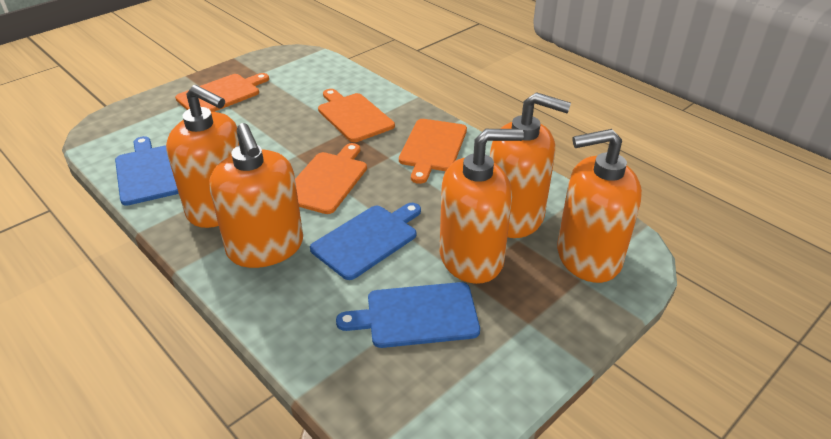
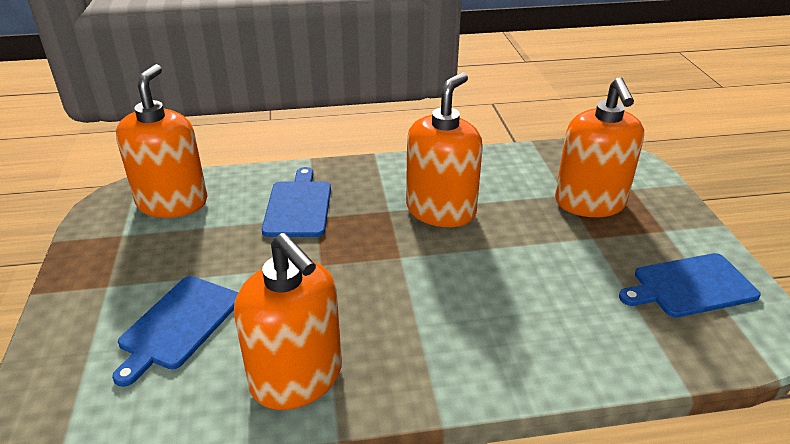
orange cutting board: [175,73,269,112] [295,143,367,214] [318,89,395,142] [399,119,467,184] = 4 -> none = 0
orange soap dispenser: [166,85,239,228] [209,123,303,268] [440,129,524,284] [490,92,571,238] [557,129,642,283] = 5 -> [116,64,208,218] [234,233,342,410] [406,72,483,227] [555,77,644,217] = 4

